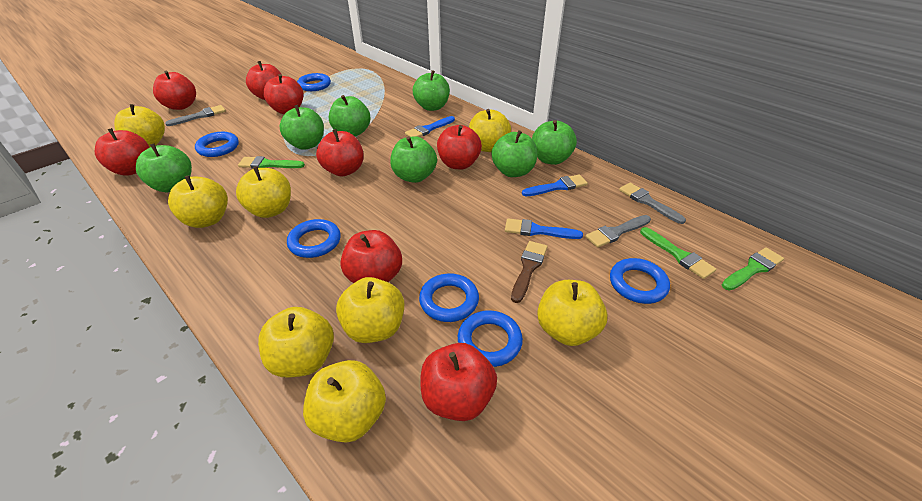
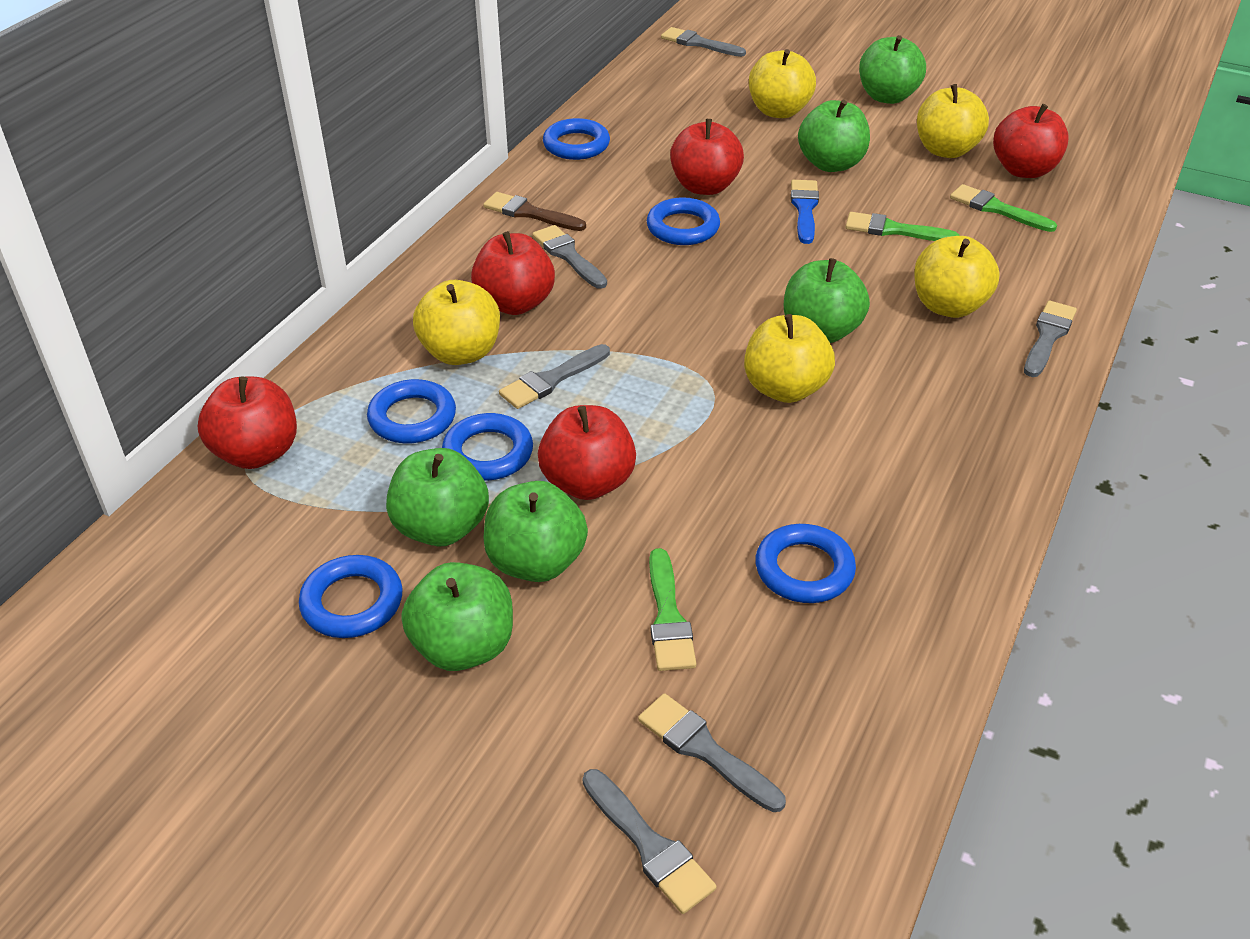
blue brush: [405,116,455,137] [505,218,583,239] [522,174,588,196] = 3 -> [791,180,819,244] = 1
green apple: [136,143,192,193] [279,105,324,150] [329,95,371,137] [390,136,437,183] [413,70,450,111] [491,130,537,177] [532,120,577,165] = 7 -> [386,448,489,546] [401,562,513,671] [483,481,588,582] [784,258,870,343] [798,100,870,172] [859,35,926,104] = 6
grey brush: [165,105,226,126] [586,215,651,248] [619,183,686,224] = 3 -> [499,344,610,409] [533,225,607,289] [583,769,717,914] [638,693,786,812] [661,27,746,57] [1024,301,1077,377] = 6
red apple: [95,128,150,176] [153,71,196,110] [246,61,282,100] [263,74,303,114] [316,129,364,177] [340,230,402,283] [420,343,497,421] [437,125,482,169] = 8 -> [198,377,297,469] [471,231,555,315] [538,405,636,500] [670,119,744,195] [993,104,1069,178] = 5
yellow apple: [114,104,165,147] [168,175,228,228] [236,166,291,218] [258,307,334,377] [303,360,386,443] [336,277,404,343] [469,109,511,152] [537,280,607,346] = 8 -> [413,280,500,365] [744,314,835,403] [749,49,816,118] [914,236,1000,318] [917,84,989,158] = 5

